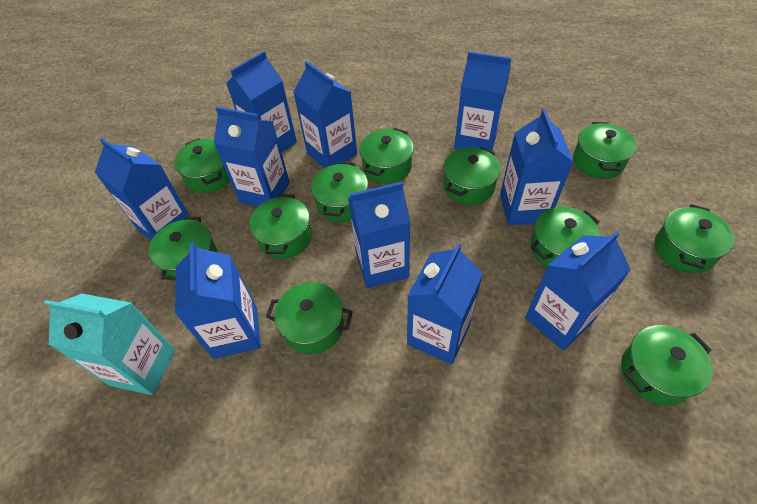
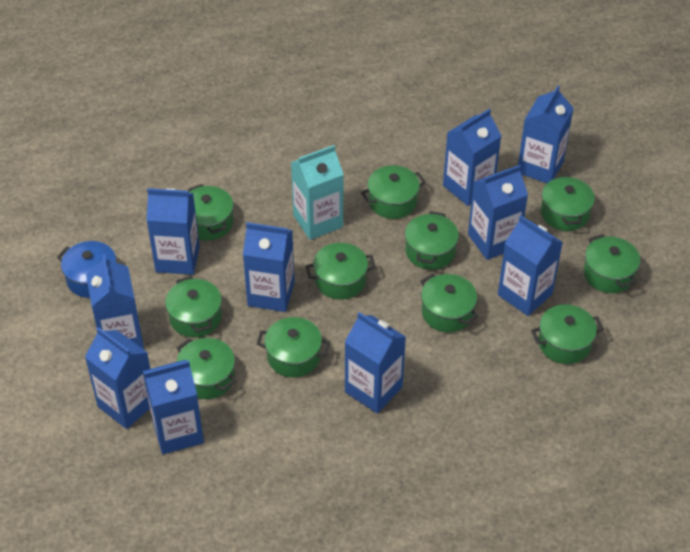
blue pot: none = 0 -> [57,241,116,298] = 1

